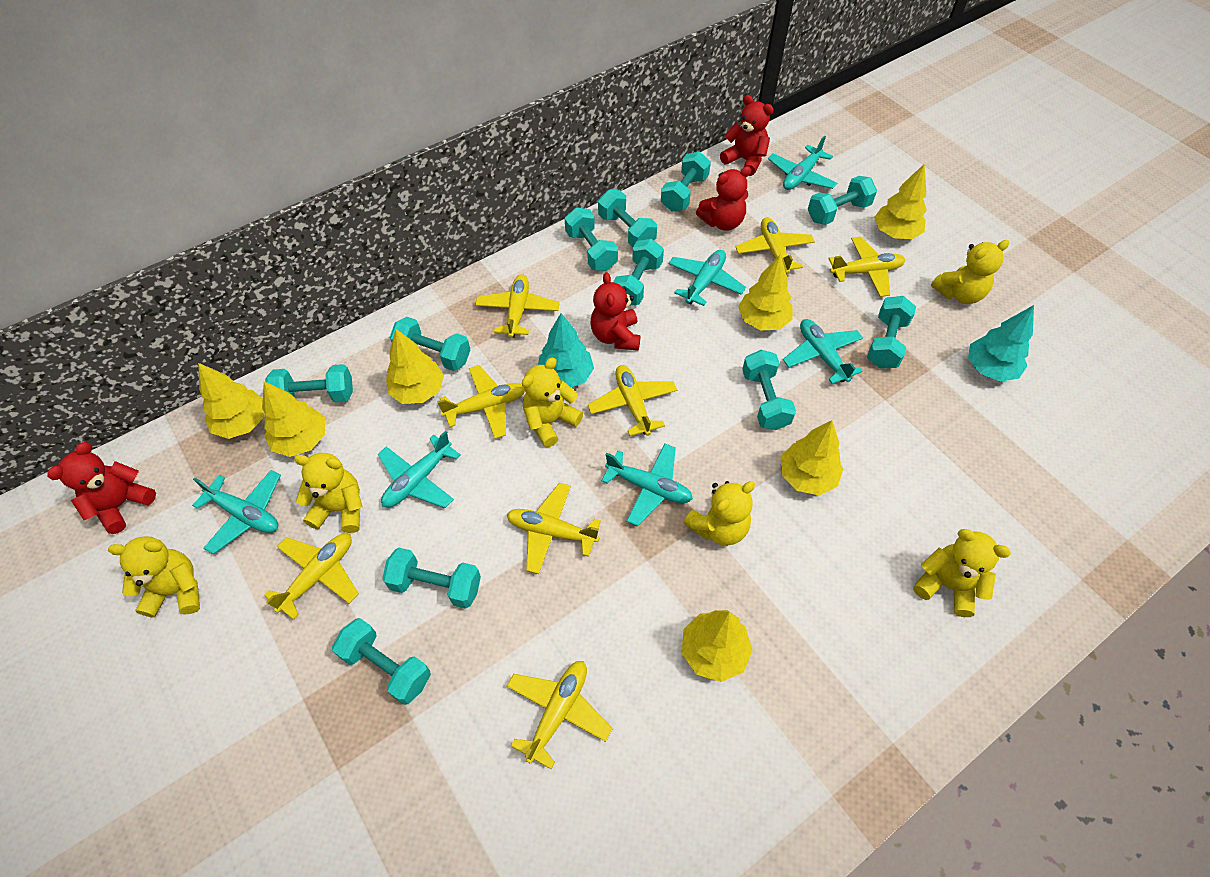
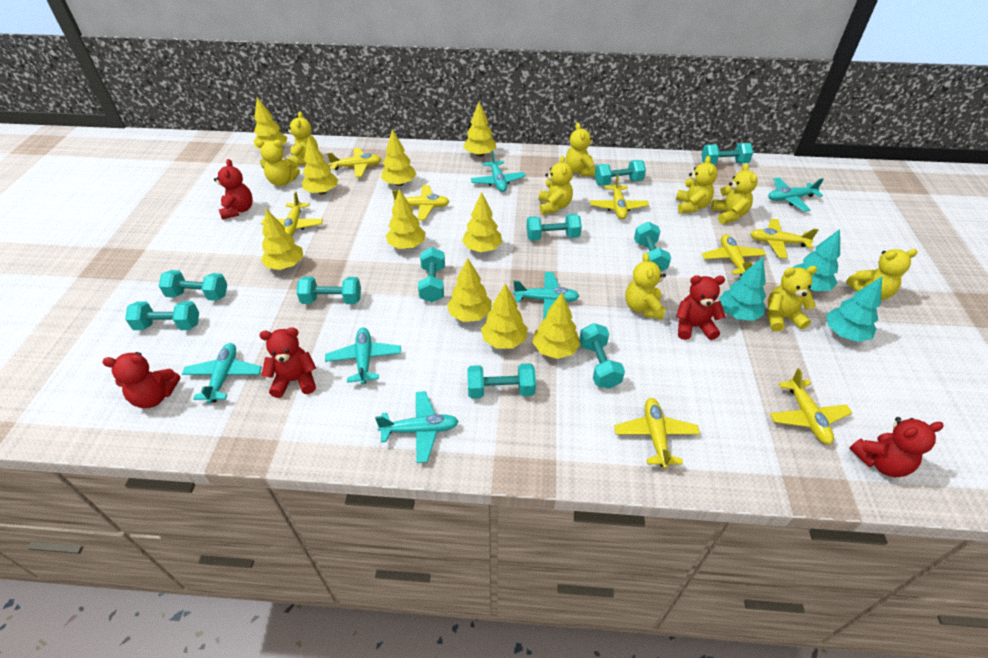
red teddy bear: [47,442,156,534] [591,272,641,351] [696,166,751,231] [720,95,774,176] = 4 -> [102,352,180,408] [214,159,253,220] [260,327,316,398] [676,275,725,340] [849,417,944,477] = 5
turquoise dumbbell: [265,364,353,402] [332,618,431,705] [382,548,481,609] [390,317,470,371] [564,207,618,271] [598,190,657,247] [613,239,664,306] [661,152,711,212] [742,350,796,430] [808,176,877,225] [867,296,916,369] = 11 -> [125,301,199,330] [159,270,227,301] [297,277,361,304] [418,247,445,302] [467,363,536,398] [526,214,582,241] [579,323,625,389] [595,160,646,186] [634,222,671,272] [702,143,753,165] = 10
turquoise tree: [538,313,594,387] [968,305,1034,382] = 2 -> [719,257,766,321] [793,229,840,291] [826,277,882,342] = 3
yellow teddy bear: [108,536,200,618] [294,453,362,533] [522,358,583,447] [684,481,755,546] [913,529,1011,617] [931,240,1010,304] = 6 -> [256,140,300,186] [286,111,318,165] [539,156,573,214] [566,123,596,176] [625,253,666,320] [676,156,718,214] [711,163,758,224] [768,266,817,332] [846,249,918,300] = 9
yellow tree: [198,363,265,439] [262,381,325,457] [386,329,444,404] [682,610,753,682] [738,255,792,330] [781,420,843,495] [874,165,927,239] = 7 -> [254,97,288,149] [261,209,303,270] [302,137,339,195] [381,129,417,186] [386,189,426,249] [447,258,492,322] [462,192,502,252] [463,102,497,157] [481,284,528,348] [532,293,580,359] = 10

